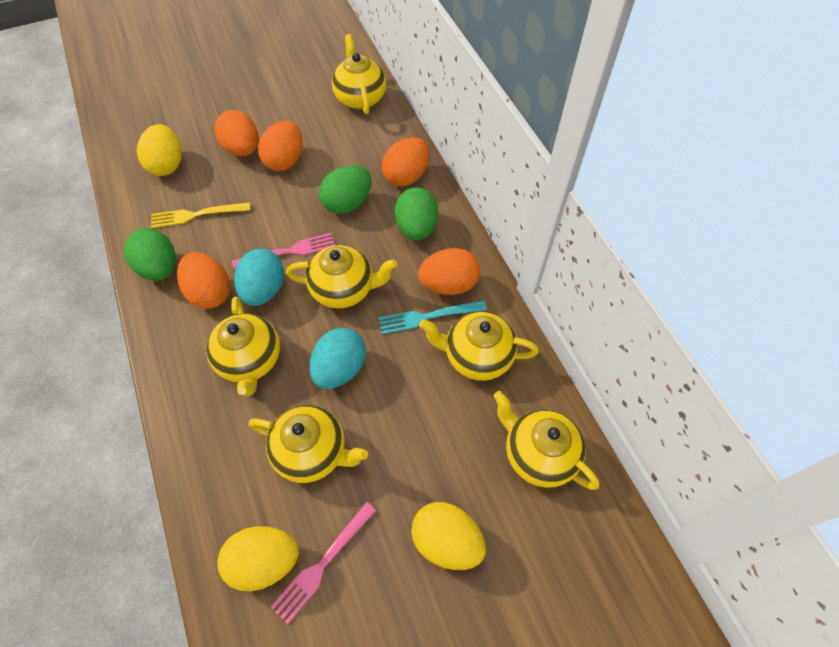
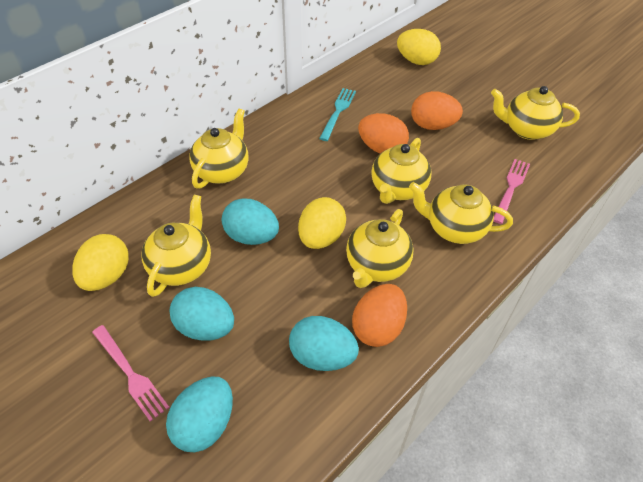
green egg: [124,228,176,281] [319,165,372,214] [395,187,438,240] = 3 -> none = 0
orange egg: [177,252,230,309] [215,110,259,156] [258,121,303,171] [382,137,430,186] [418,248,480,295] = 5 -> [352,284,407,347] [358,113,409,154] [411,91,463,130] = 3
turquoise egg: [234,249,284,306] [309,328,366,389] = 2 -> [166,377,233,452] [169,287,234,340] [222,199,279,245] [289,316,359,371] = 4
yellow fork: [151,202,251,228] = 1 -> none = 0

